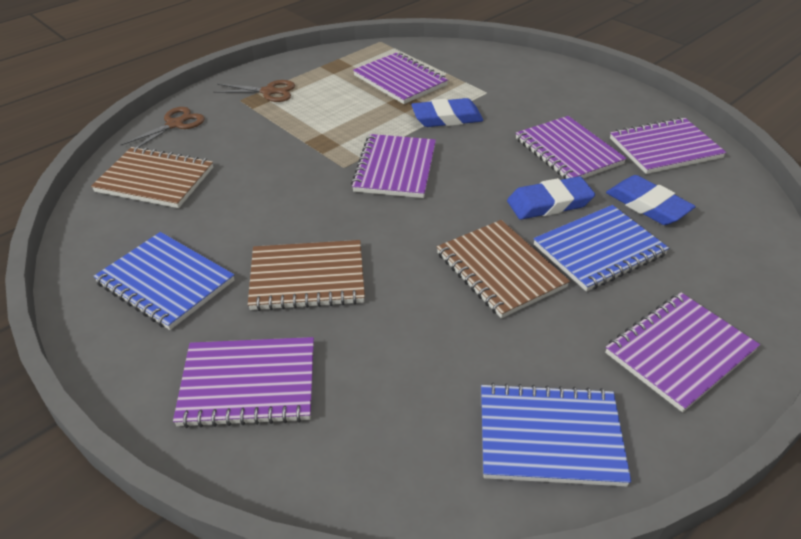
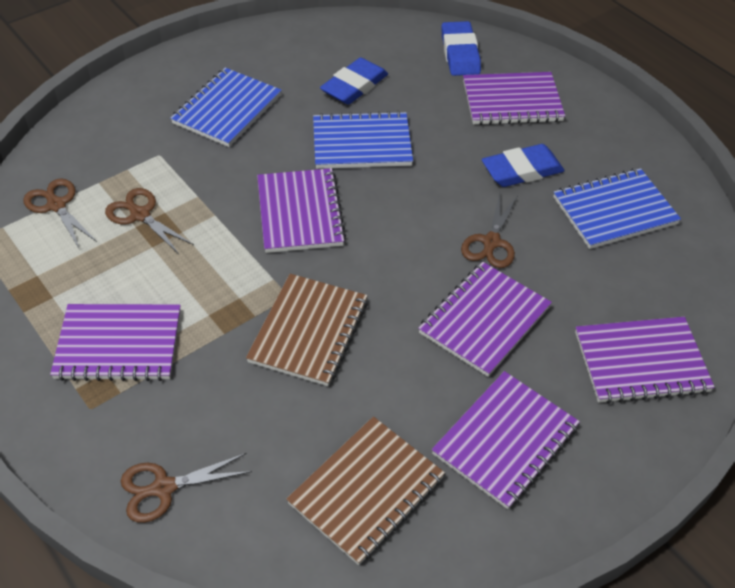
brown notebook: [91,146,213,208] [248,240,365,311] [437,220,570,318] = 3 -> [246,274,368,386] [286,416,445,565] = 2
brown scissors: [121,107,205,147] [213,80,295,102] = 2 -> [23,178,97,250] [105,188,194,254] [121,453,252,523] [461,194,518,268] = 4

